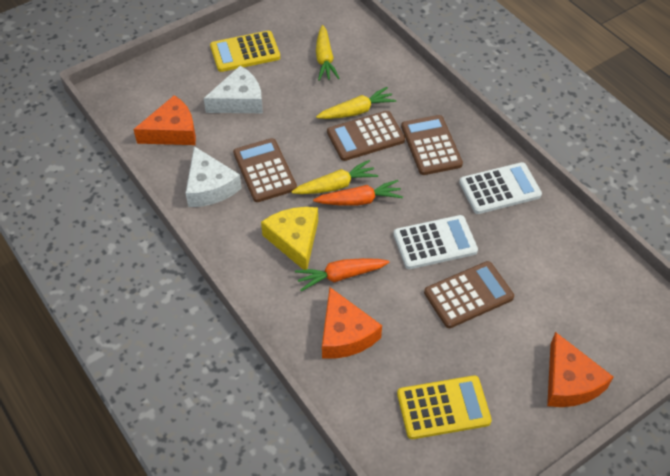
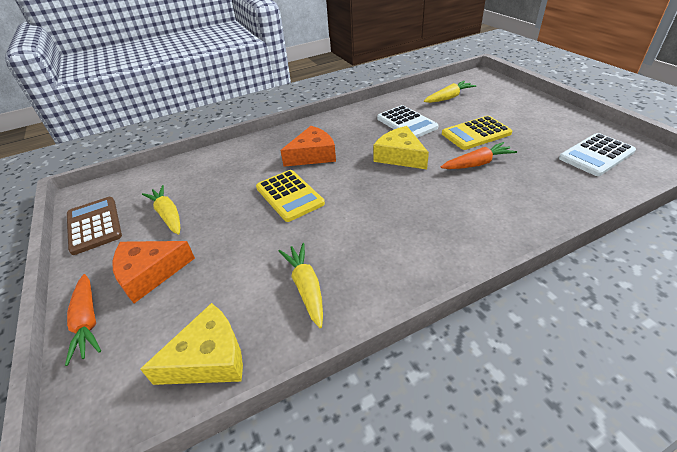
brown calculator: [233,138,297,202] [327,111,405,161] [401,115,463,175] [424,261,514,328] = 4 -> [67,197,122,255] = 1
orange cheese: [133,95,196,145] [322,287,382,359] [547,332,613,407] = 3 -> [112,241,195,303] [280,126,336,167] = 2
white cheese: [186,146,242,207] [203,66,263,113] = 2 -> none = 0
yellow cheese: [261,207,318,270] = 1 -> [140,303,243,385] [373,126,429,169] = 2

